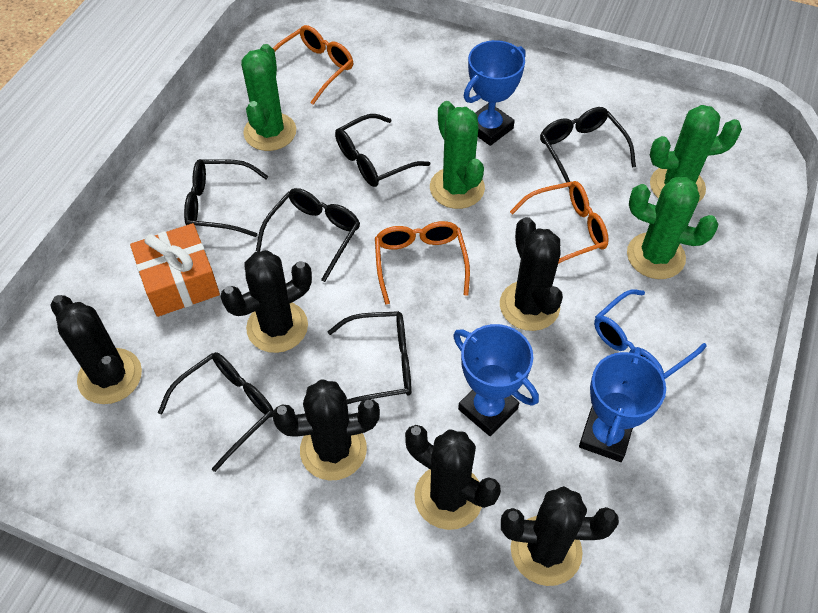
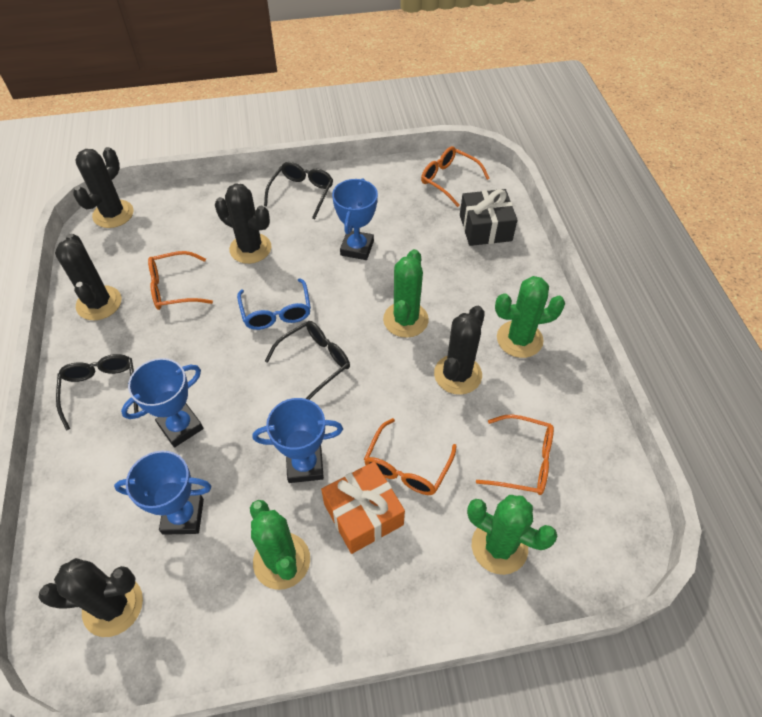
black cactus: [50,295,142,404] [221,250,312,353] [272,379,380,481] [405,425,501,530] [500,217,563,331] [501,486,619,586] = 6 -> [38,558,143,637] [55,234,121,320] [73,147,133,228] [215,183,271,264] [434,306,485,395] = 5
black gift: none = 0 -> [460,189,517,246] = 1
black glasses: [158,352,274,472] [184,159,268,237] [256,188,360,282] [327,311,412,404] [335,114,430,187] [540,107,636,187] = 6 -> [56,354,139,431] [264,162,333,219] [265,321,350,400] = 3
blue trophy: [453,324,539,436] [464,40,525,146] [579,347,666,462] = 3 -> [114,451,211,535] [121,358,204,447] [253,398,343,483] [332,178,378,260] = 4
orange glasses: [273,25,353,105] [375,221,470,305] [510,181,609,264] = 3 -> [148,251,213,310] [364,418,457,495] [421,146,490,207] [476,414,554,495] = 4

